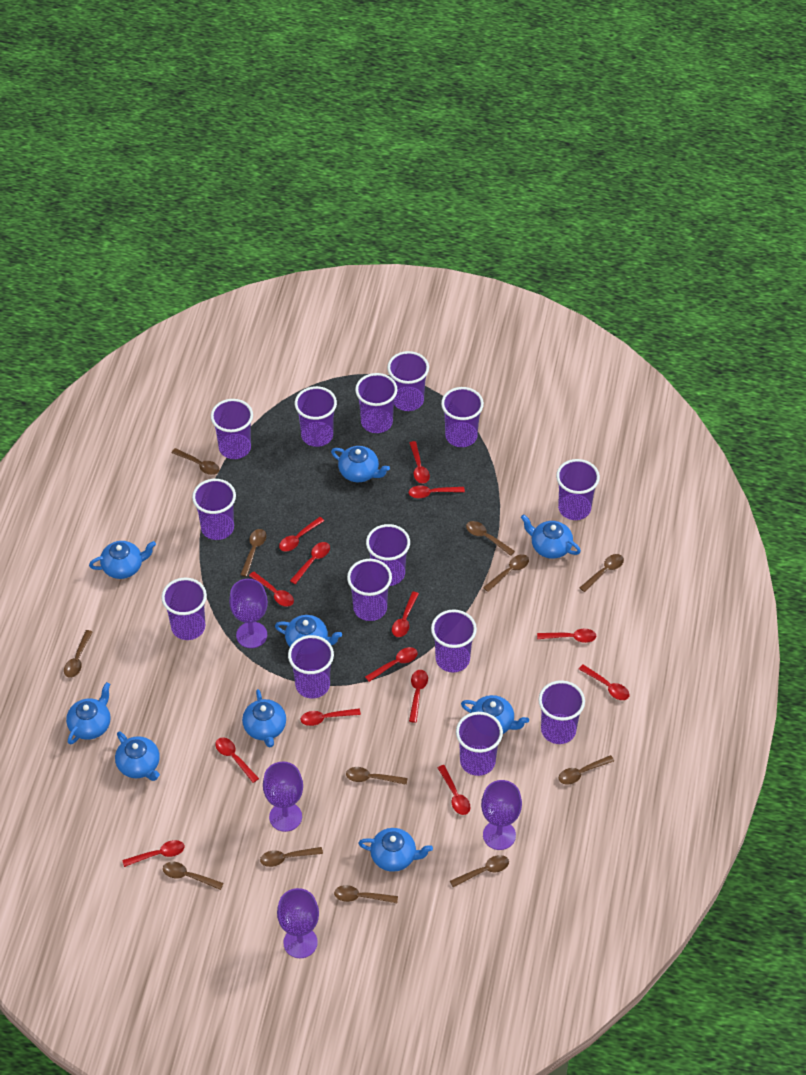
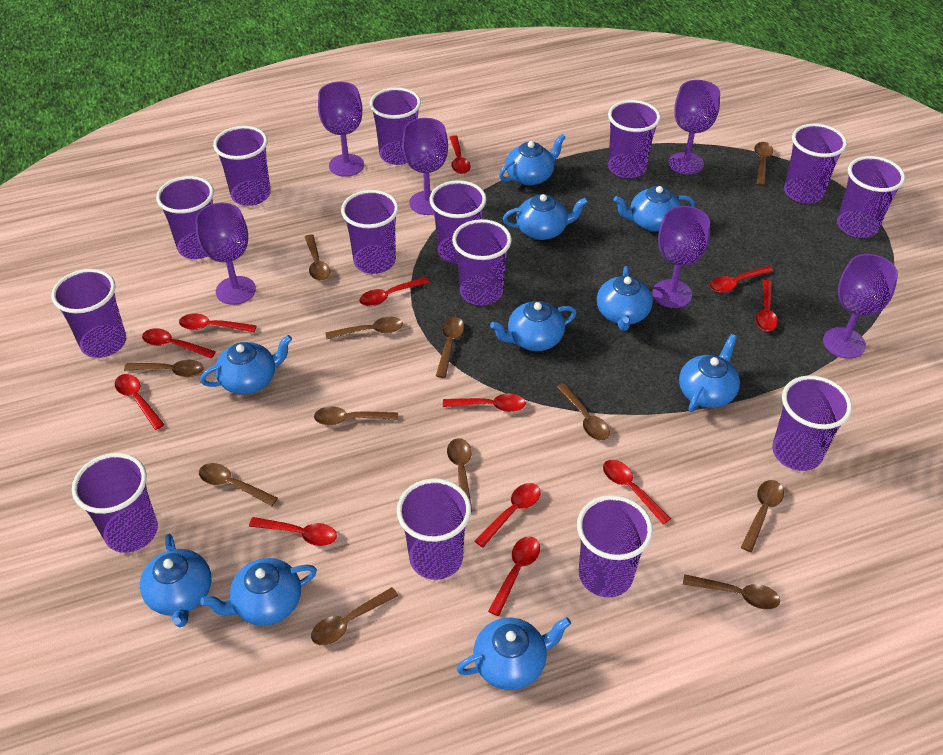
blue teapot: [66,682,111,745] [89,541,156,579] [115,731,160,781] [242,689,286,748] [275,615,342,647] [331,446,390,482] [358,828,433,872] [461,695,529,734] [521,514,581,559] = 9 -> [140,534,211,627] [200,335,292,395] [200,558,317,626] [457,617,571,690] [490,301,577,351] [499,134,566,186] [503,194,588,240] [597,266,653,331] [614,186,695,232] [679,334,740,412] = 10
purple goblet: [229,579,268,648] [263,761,303,832] [277,888,319,958] [481,780,522,850] = 4 -> [195,202,256,305] [318,82,364,177] [402,118,448,215] [652,206,710,308] [669,80,720,175] [823,254,898,359] = 6
red spoon: [122,840,184,867] [215,737,259,783] [249,571,294,607] [279,517,324,552] [290,542,330,584] [301,708,361,726] [365,647,418,682] [392,592,419,637] [409,441,430,484] [409,486,465,498] [409,670,428,723] [438,765,470,815] [537,629,596,643] [579,665,630,700] = 14 -> [115,374,165,430] [142,328,216,359] [179,313,257,332] [249,517,337,546] [359,277,430,306] [443,393,526,412] [449,135,471,174] [475,483,541,548] [488,536,540,616] [603,460,671,525] [710,266,774,293] [756,280,778,331] = 12

